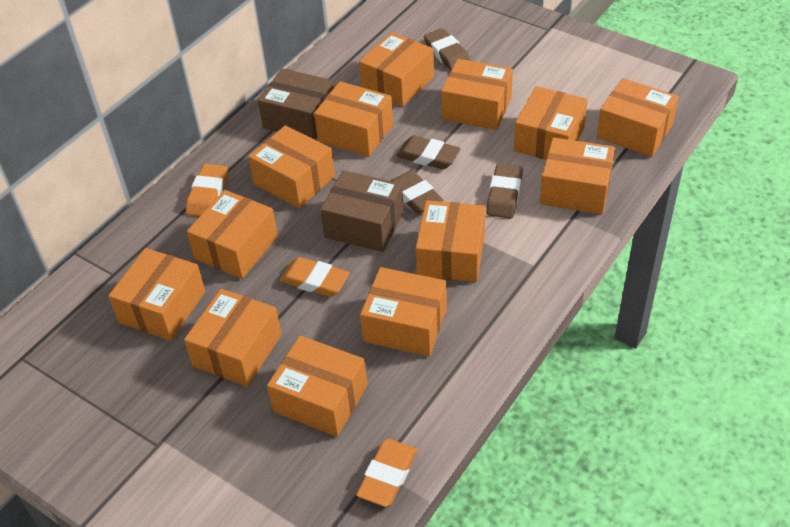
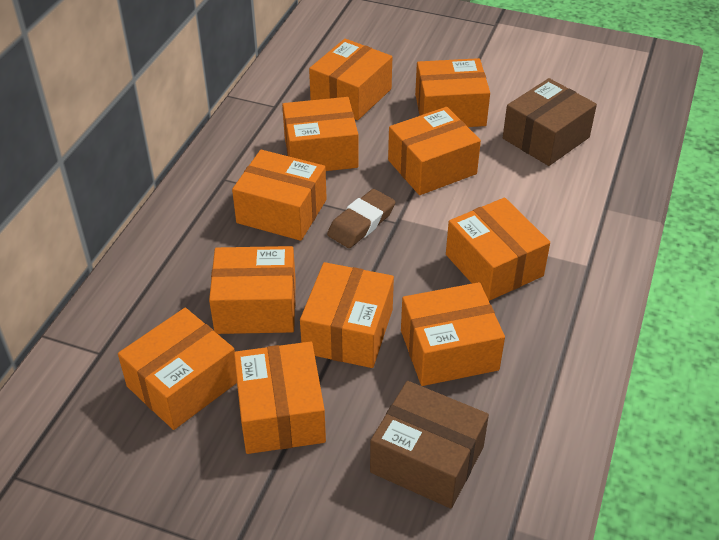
brown eraser: [391,170,443,214] [396,135,461,169] [424,28,471,70] [486,164,523,219] = 4 -> [327,189,395,248] = 1
orange box: [108,248,205,341] [184,289,282,387] [187,190,278,279] [248,125,335,209] [267,336,367,437] [314,81,393,157] [359,32,434,107] [360,267,447,356] [416,200,485,282] [441,59,513,130] [514,86,588,160] [540,137,615,214] [597,78,679,157] = 13 -> [118,308,237,430] [209,246,296,334] [232,150,327,241] [234,341,326,454] [282,97,358,171] [300,262,394,368] [309,39,392,120] [388,107,481,195] [401,282,505,386] [415,58,490,127] [446,197,550,301] = 11
orange eraser: [186,164,228,216] [280,257,350,297] [356,439,417,507] = 3 -> none = 0

